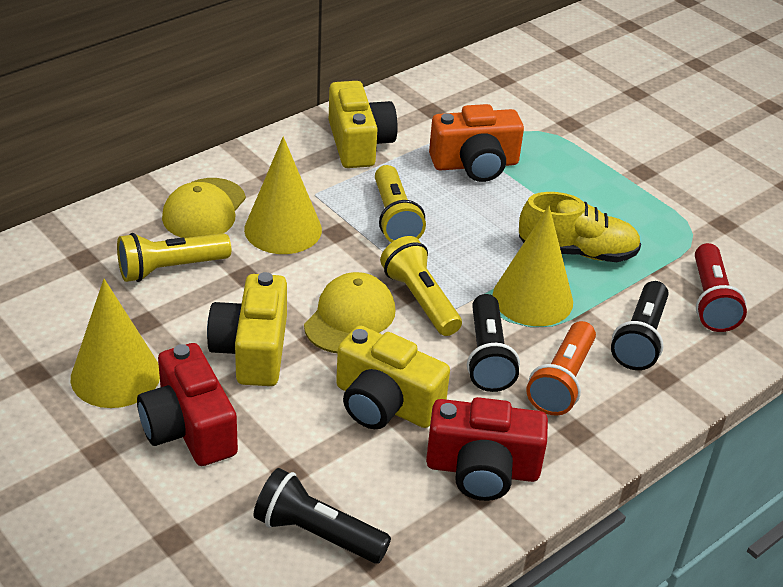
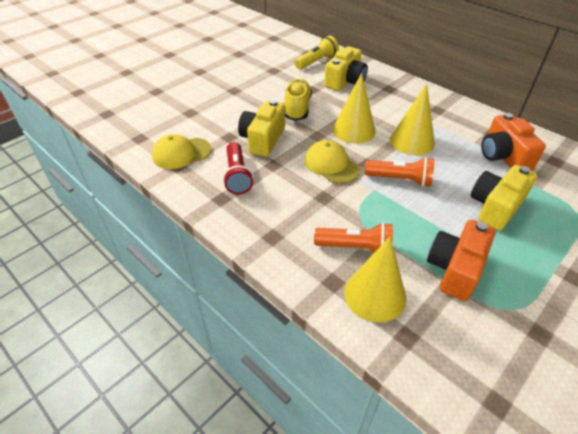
black flashlight: [254,468,391,563] [467,294,520,392] [611,281,669,370] = 3 -> none = 0
orange camera: [429,104,524,182] = 1 -> [427,220,496,301] [481,113,546,170] = 2
orange flashlight: [526,321,596,416] = 1 -> [314,222,393,253] [365,157,434,187] = 2
red camera: [137,343,238,466] [426,397,548,501] = 2 -> none = 0
yellow flashlight: [117,233,231,282] [375,165,426,243] [380,236,462,336] = 3 -> [295,36,339,70] = 1

